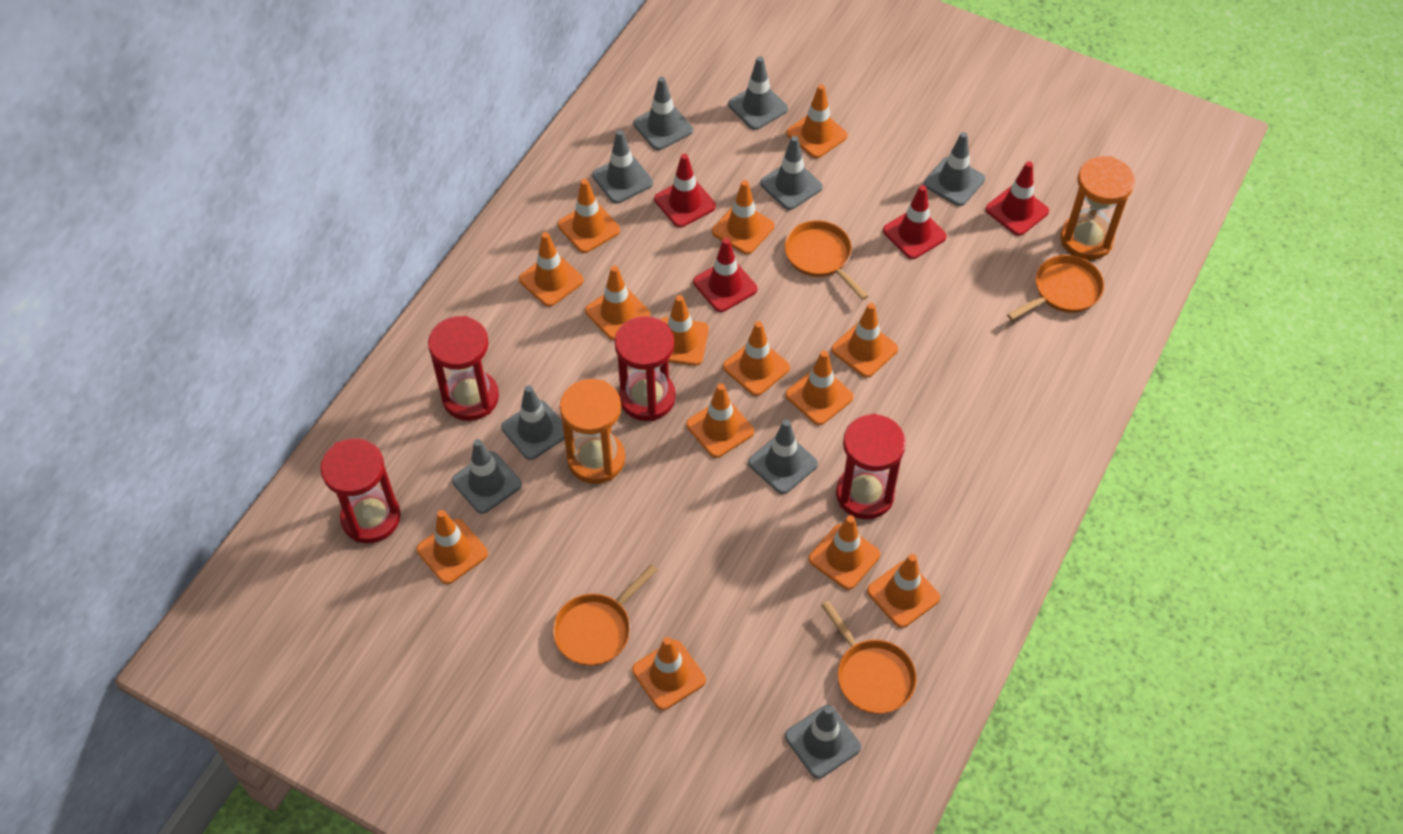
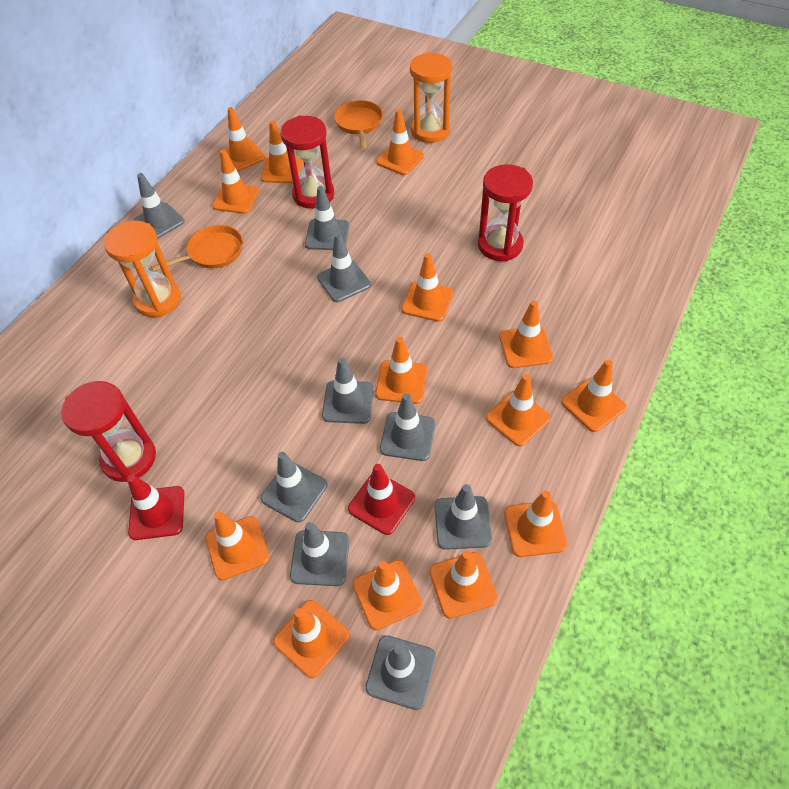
orange pan: [553,564,657,666] [784,220,868,300] [821,601,917,714] [1007,255,1104,320] = 4 -> [151,225,243,272] [334,100,383,150] = 2
red hourglass: [320,438,401,543] [428,316,499,421] [615,316,676,421] [836,413,906,519] = 4 -> [61,381,156,482] [280,116,334,209] [478,164,533,261] = 3
red traffic cone: [654,154,716,228] [693,238,757,312] [883,185,947,259] [985,161,1049,236] = 4 -> [127,474,184,540] [348,464,415,535] = 2

